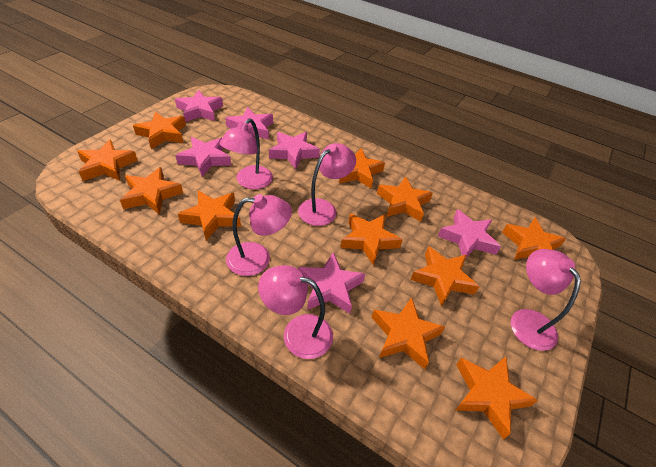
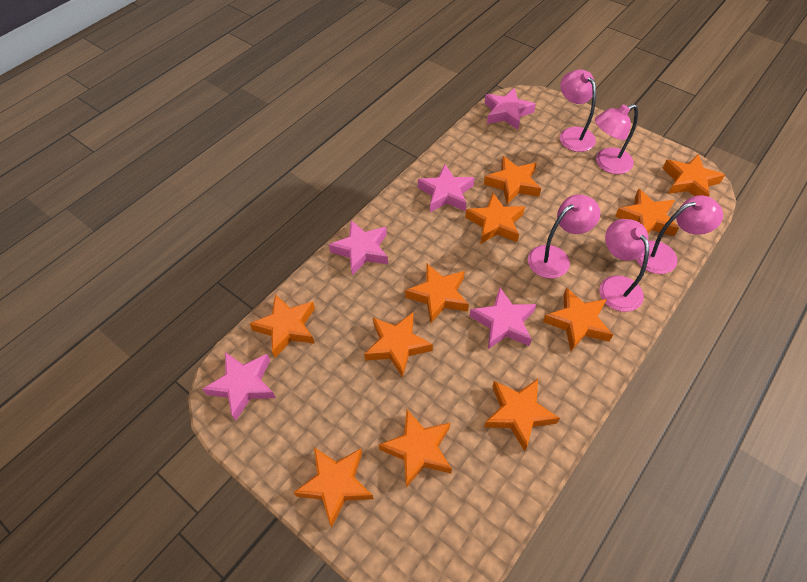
pink star: [175,90,223,122] [175,137,231,177] [225,107,273,140] [269,132,320,169] [299,252,365,314] [438,209,501,259] = 6 -> [203,352,276,421] [329,220,388,276] [418,164,474,212] [470,287,536,349] [485,88,536,130] = 5

